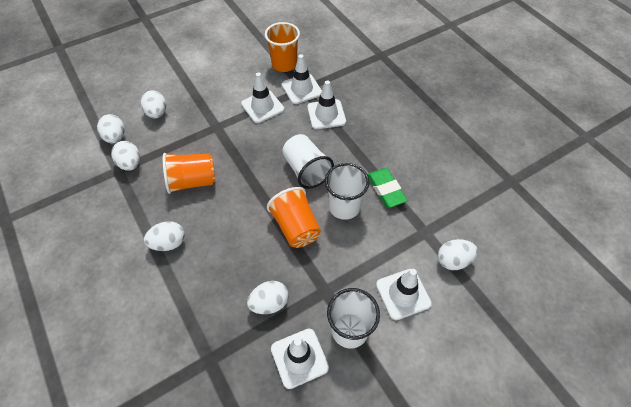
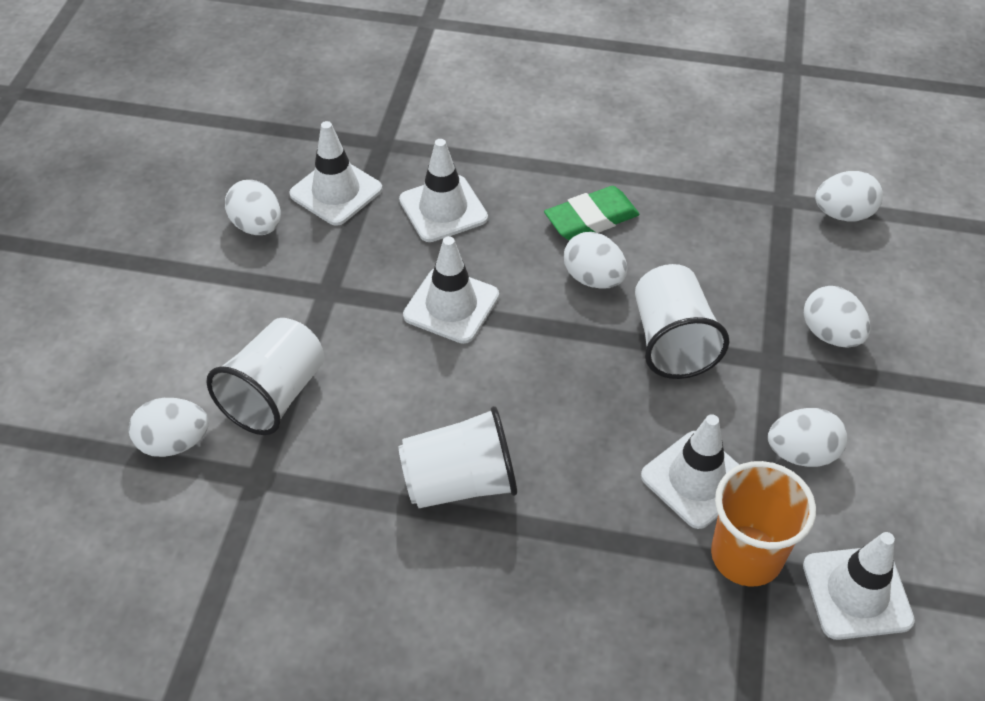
orange cup: [163,153,215,194] [265,22,300,72] [267,187,321,248] = 3 -> [711,461,816,587] = 1

